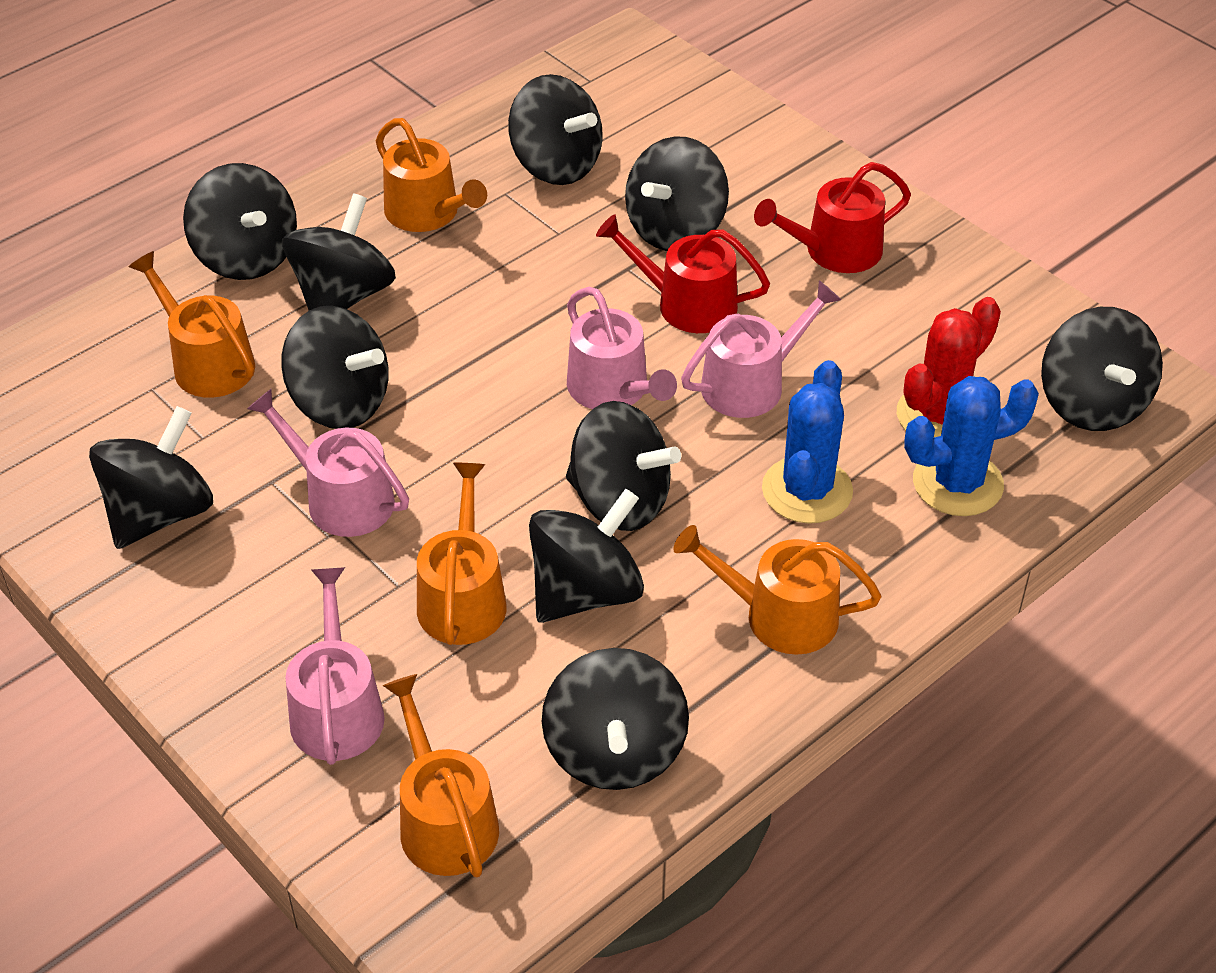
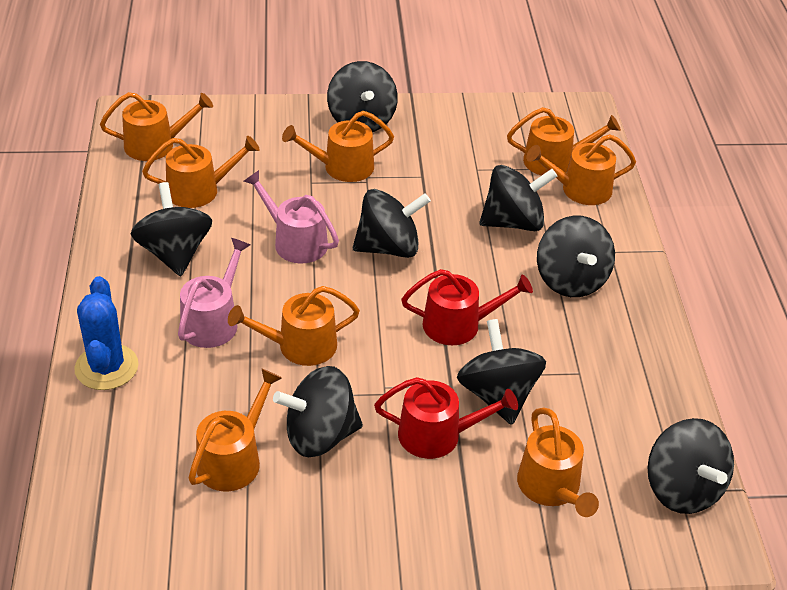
black spinning top: [89,406,213,549] [183,163,297,280] [281,305,388,429] [282,193,396,310] [508,74,602,185] [529,489,644,623] [542,648,689,790] [566,401,681,531] [625,136,729,251] [1041,307,1163,431] = 10 -> [131,182,212,276] [273,366,363,457] [327,61,398,132] [353,189,431,258] [457,319,546,425] [480,165,557,231] [537,216,615,297] [648,418,734,514] = 8
blue cactus: [762,360,853,524] [904,376,1039,516] = 2 -> [74,276,139,390] = 1
orange watering can: [129,251,255,398] [376,118,487,232] [383,674,499,877] [417,463,507,645] [673,525,881,655] = 5 -> [100,92,213,161] [142,136,260,208] [189,368,282,491] [228,286,360,366] [282,111,394,182] [507,107,621,175] [517,408,599,517] [526,134,636,205] = 8
pink watering can: [247,389,409,537] [285,567,385,765] [567,287,677,409] [681,280,841,418] = 4 -> [178,238,250,348] [244,170,339,264] = 2
red cactus: [897,297,1001,437] = 1 -> none = 0

